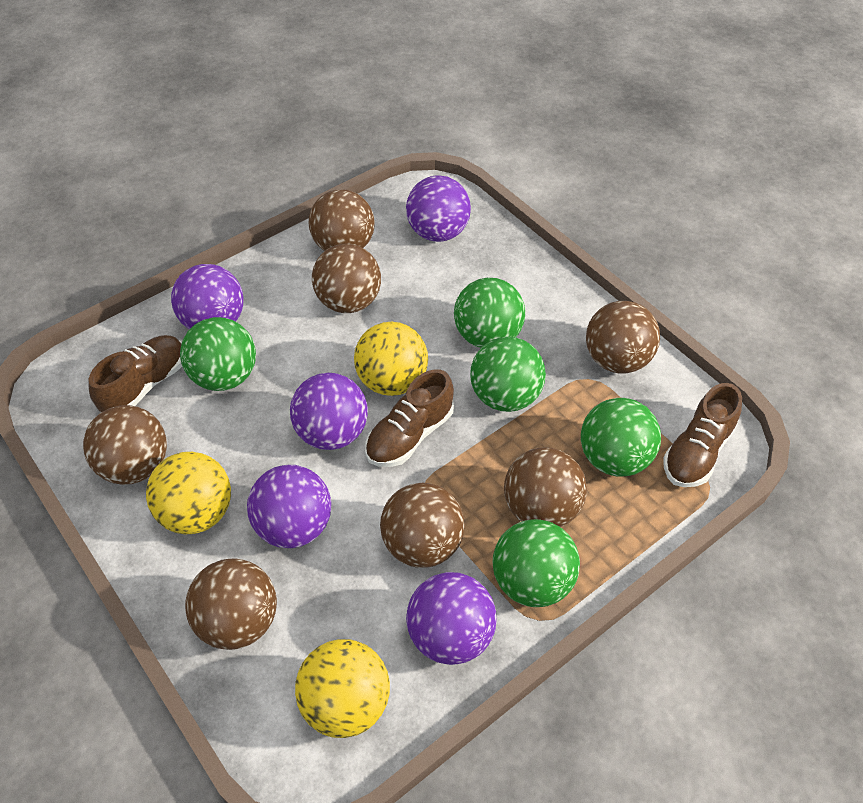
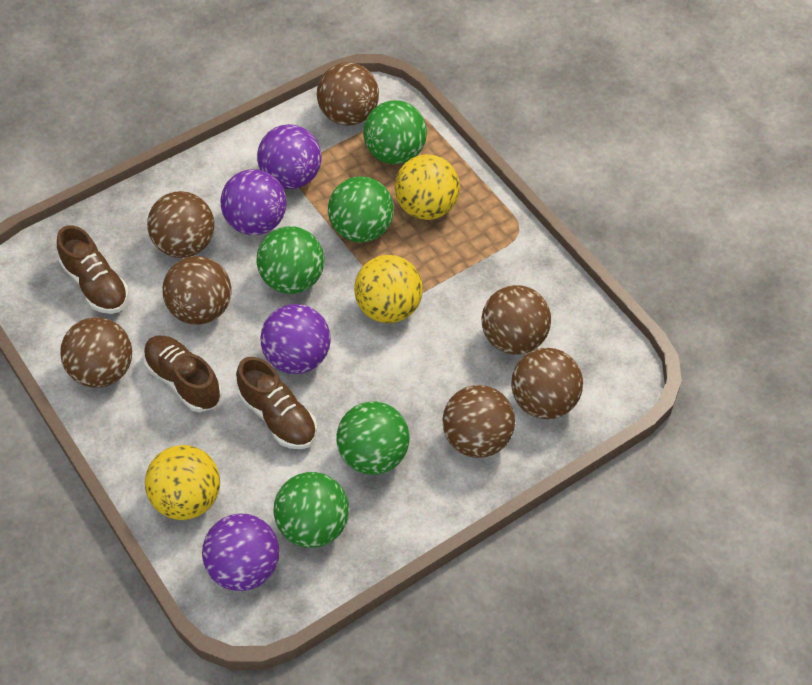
purple ball: [171,264,243,329] [247,465,331,548] [290,373,368,450] [406,175,471,242] [406,572,496,665] = 5 -> [202,513,279,591] [220,169,287,235] [257,124,322,189] [260,304,331,374] = 4

